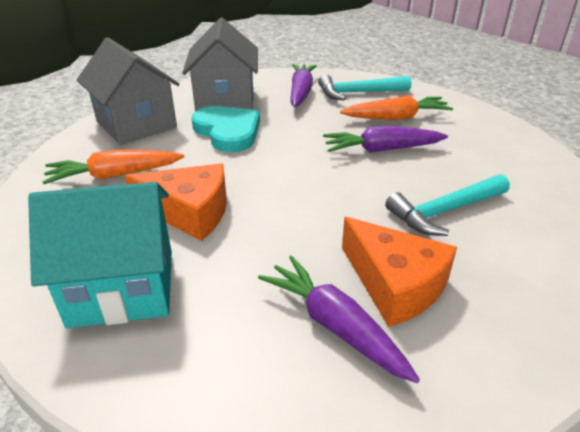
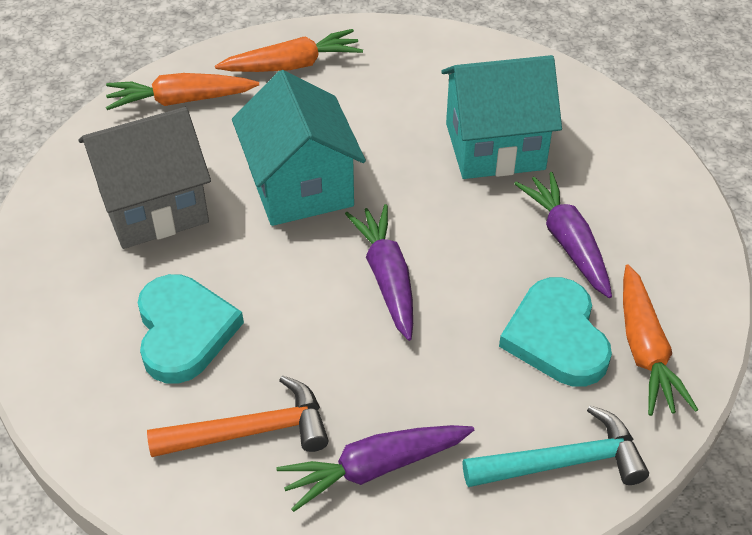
grey house: [77,37,180,145] [182,18,258,112] = 2 -> [79,107,211,249] = 1
orange carrot: [43,150,184,184] [340,95,453,120] = 2 -> [106,73,259,110] [215,29,363,72] [623,265,698,416] = 3
orange cheese: [125,163,227,241] [342,217,457,327] = 2 -> none = 0
orange hammer: none = 0 -> [147,375,329,457] = 1
turquoise hammer: [318,74,411,100] [385,174,510,236] = 2 -> [463,405,649,487] = 1
turquoise heart: [192,106,260,152] = 1 -> [137,274,244,383] [499,277,612,387] = 2
turquoise house: [28,182,172,328] = 1 -> [232,70,366,226] [441,55,562,179] = 2

